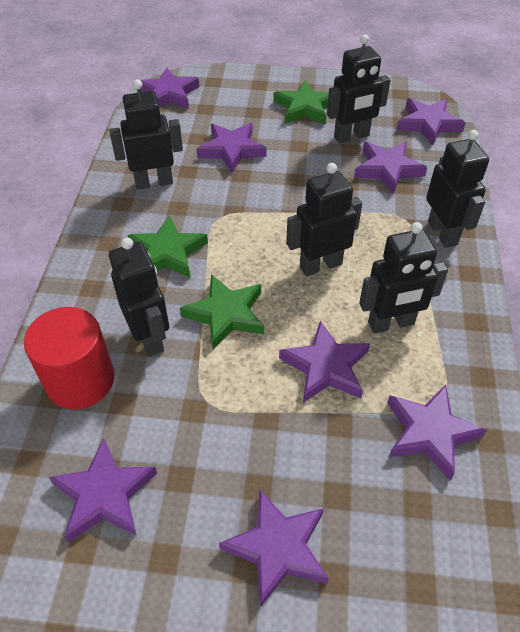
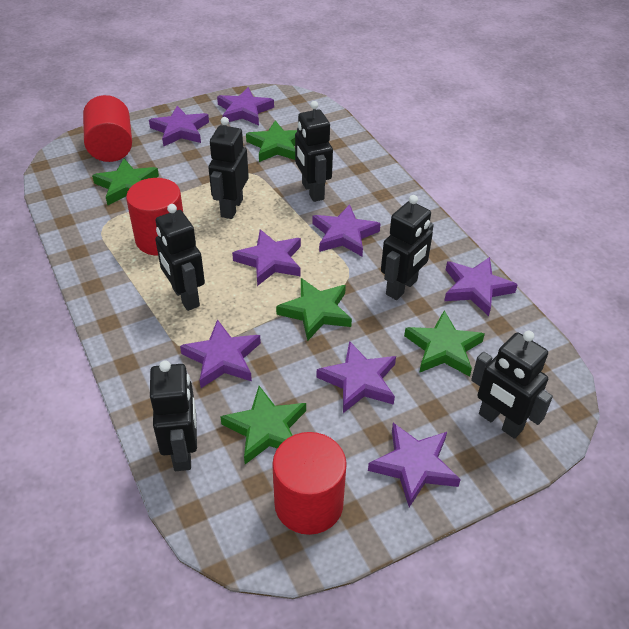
green star: [128,215,208,278] [180,274,264,350] [273,80,329,125] = 3 -> [92,158,159,205] [220,386,306,464] [246,121,297,162] [276,278,352,341] [404,310,485,377] = 5
red cylinder: [24,307,114,410] = 1 -> [83,95,132,162] [126,178,183,256] [272,432,347,535] = 3

